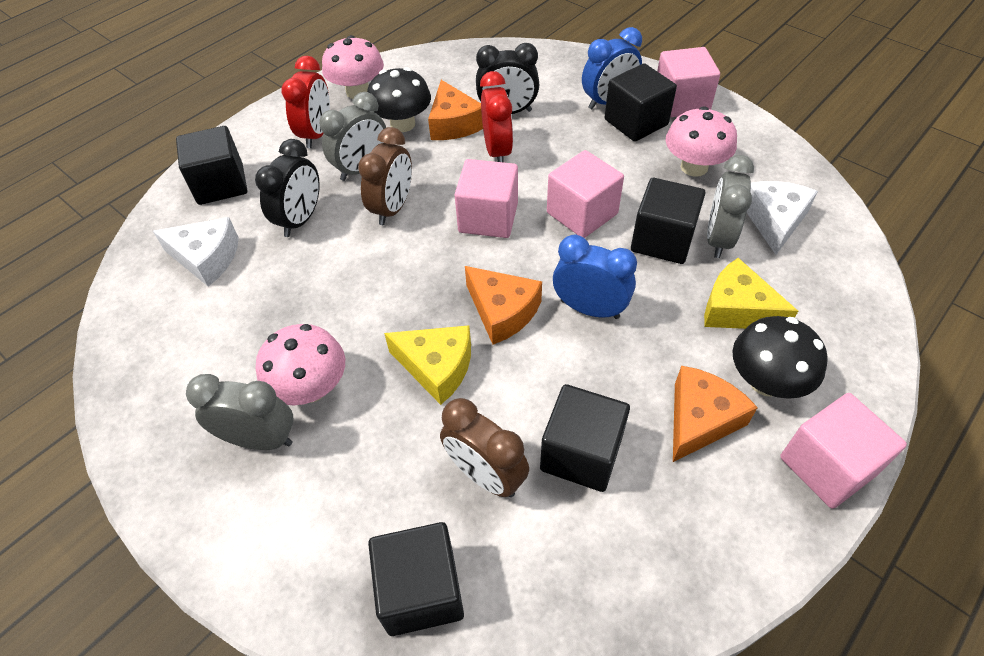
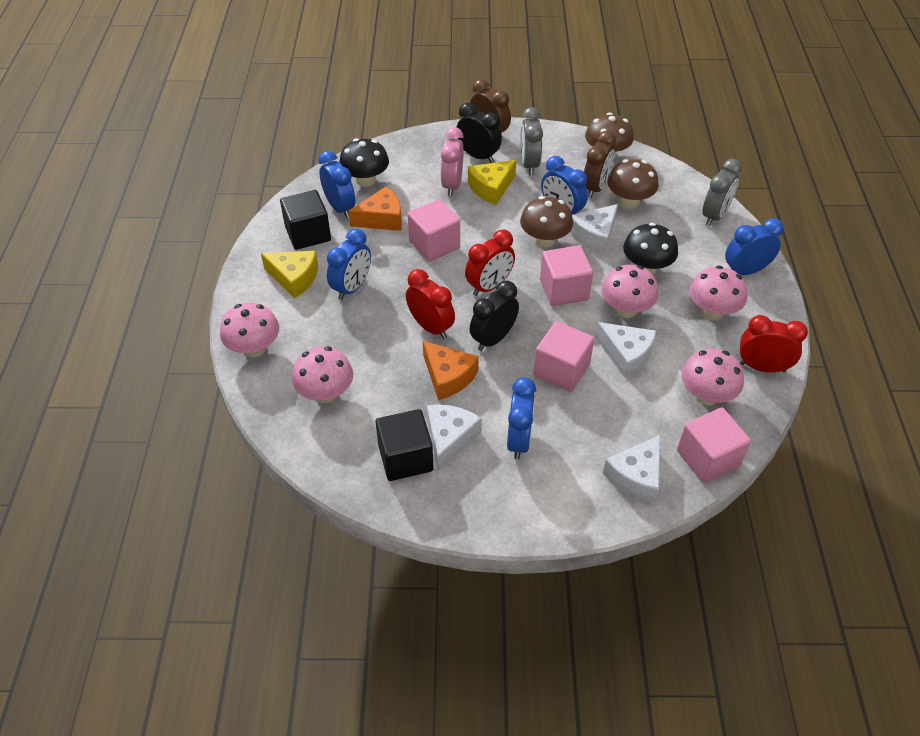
black cube: [176,126,247,205] [368,522,464,636] [540,384,630,492] [605,63,677,142] [631,178,706,264] = 5 -> [280,190,331,250] [376,409,433,481] = 2
blue clock: [553,235,637,319] [582,27,642,109] = 2 -> [319,151,356,218] [327,229,371,300] [507,377,536,459] [541,156,588,215] [725,218,784,275] = 5
brown mushroom: none = 0 -> [520,196,573,248] [585,112,634,159] [607,159,659,208] = 3
grey clock: [186,374,293,450] [319,92,386,181] [707,155,754,258] = 3 -> [520,107,543,175] [702,159,742,226] = 2
orange cheese: [428,80,483,140] [465,266,542,345] [673,366,758,462] = 3 -> [348,186,402,231] [423,341,479,400] = 2
pink clock: none = 0 -> [441,127,464,196] = 1
pink mushroom: [256,324,345,405] [322,35,384,99] [666,106,737,177] = 3 -> [220,303,279,358] [292,347,353,403] [601,265,659,318] [681,349,744,405] [689,266,747,320] = 5
red clock: [281,56,330,148] [480,71,513,162] = 2 -> [406,269,455,339] [465,230,515,296] [740,315,808,372] = 3
white cheese: [153,217,239,286] [747,181,818,255] = 2 -> [427,404,482,471] [569,204,618,253] [595,322,656,378] [603,435,660,503] = 4

